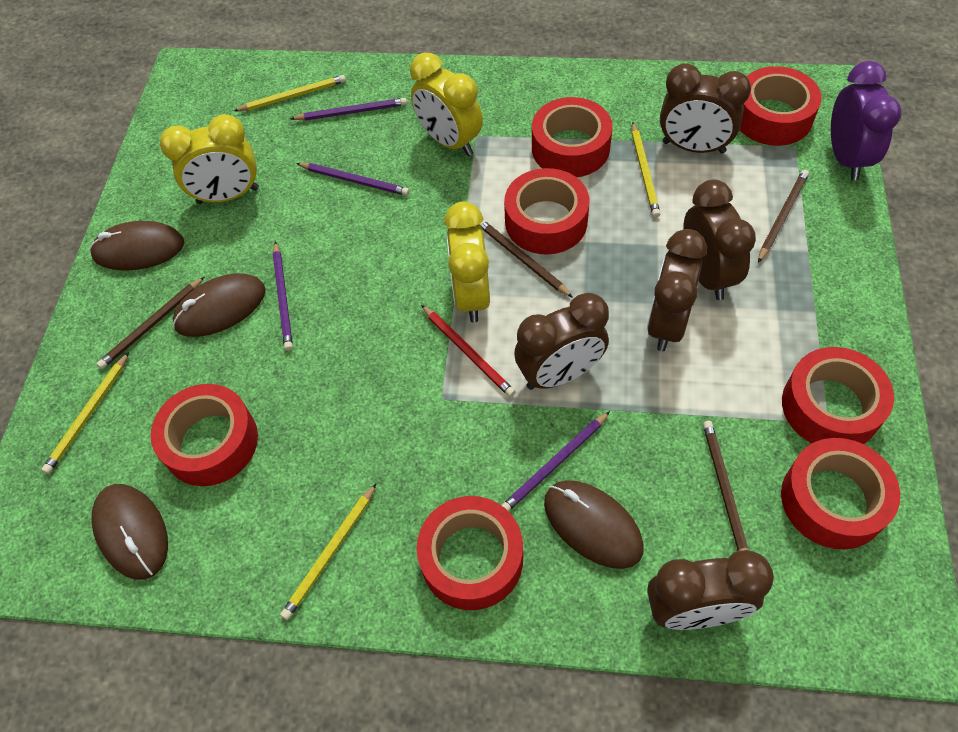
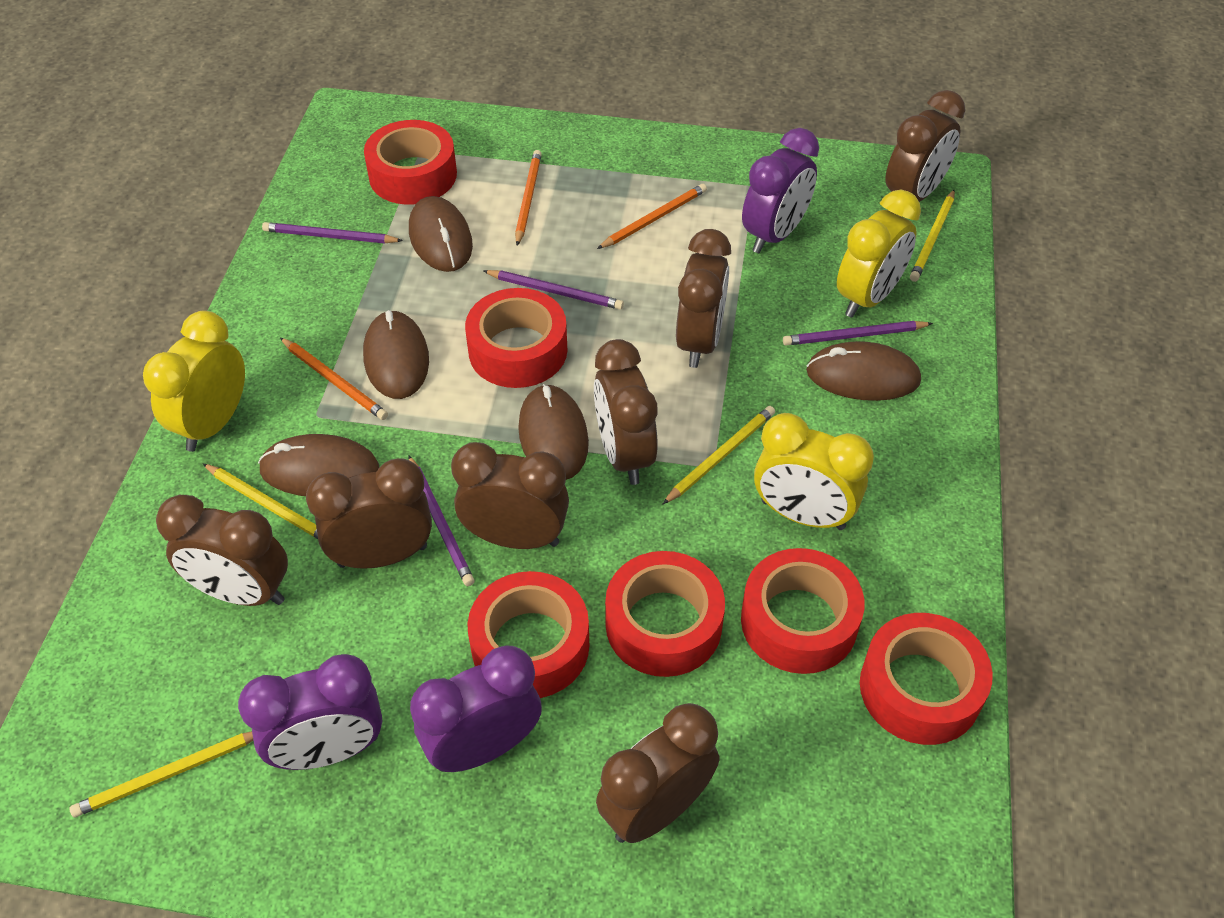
brown clock: [514,293,609,390] [647,229,707,351] [647,550,774,630] [660,63,751,154] [683,180,756,300] = 5 -> [156,495,288,606] [306,459,432,569] [451,442,569,549] [594,339,658,485] [596,703,719,843] [676,229,731,368] [886,90,966,202] = 7
brown mouse: [90,221,184,271] [91,484,168,580] [173,273,266,337] [544,480,644,569] = 4 -> [258,434,379,496] [363,310,429,399] [409,196,473,272] [518,384,589,480] [806,341,921,401] = 5
brown pencil: [97,276,205,369] [480,220,573,298] [703,421,748,552] [758,169,809,263] = 4 -> none = 0
orange pencil: none = 0 -> [280,338,388,420] [515,150,542,246] [597,184,707,249] = 3
purple clock: [831,61,902,180] = 1 -> [238,654,382,770] [410,645,542,772] [742,128,819,253] = 3
red pencil: [421,305,515,397] = 1 -> none = 0
red tape: [151,384,258,486] [417,496,523,610] [504,168,590,254] [532,97,613,177] [740,66,822,146] [781,438,900,550] [782,347,894,444] = 7 -> [364,120,457,205] [465,288,567,388] [468,571,589,698] [605,551,725,677] [741,548,864,674] [860,613,993,745] = 6

